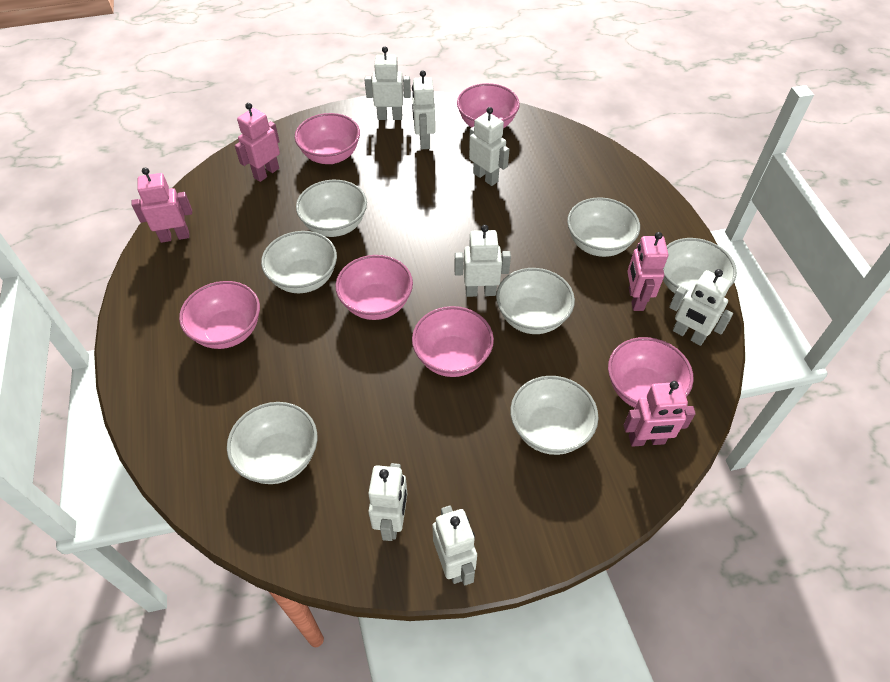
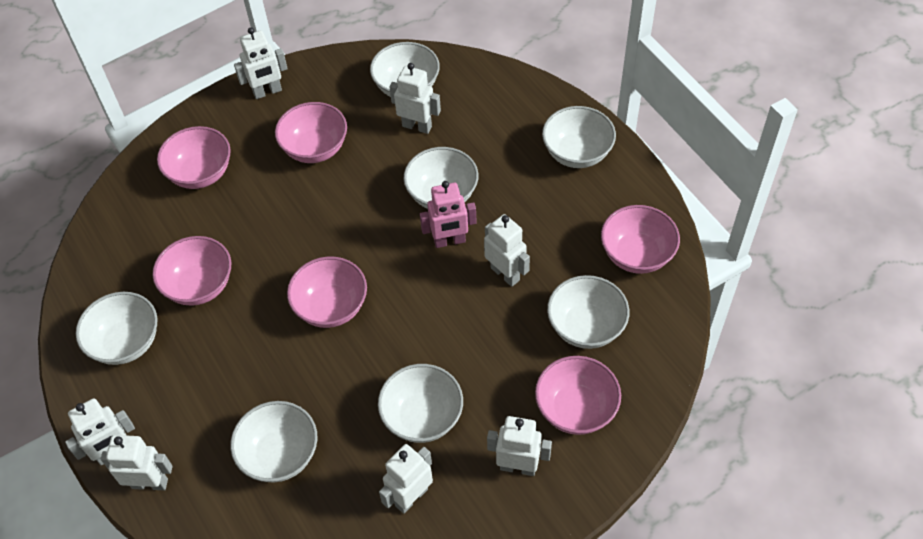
pink robot: [132,168,192,243] [235,103,280,182] [624,381,696,447] [627,232,668,311] = 4 -> [420,181,477,248] = 1

